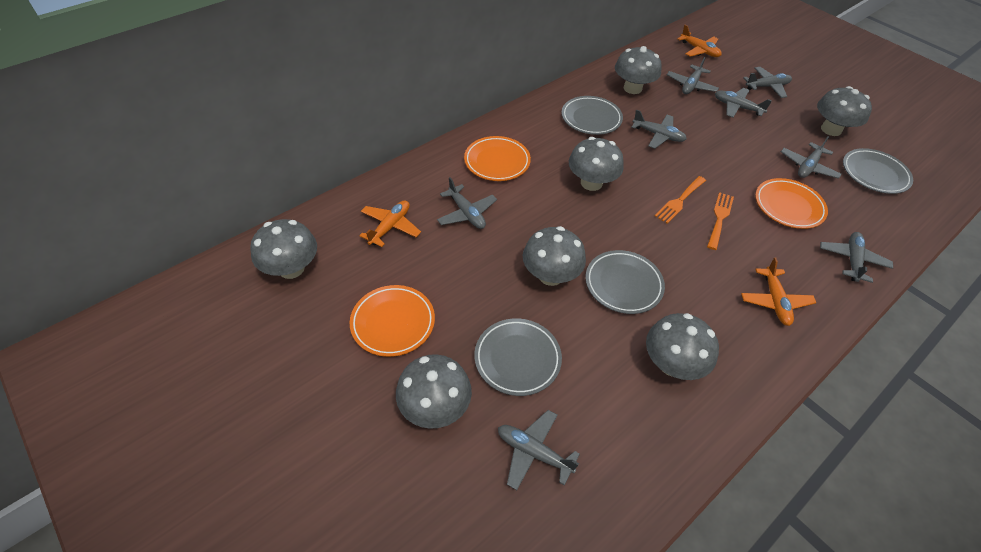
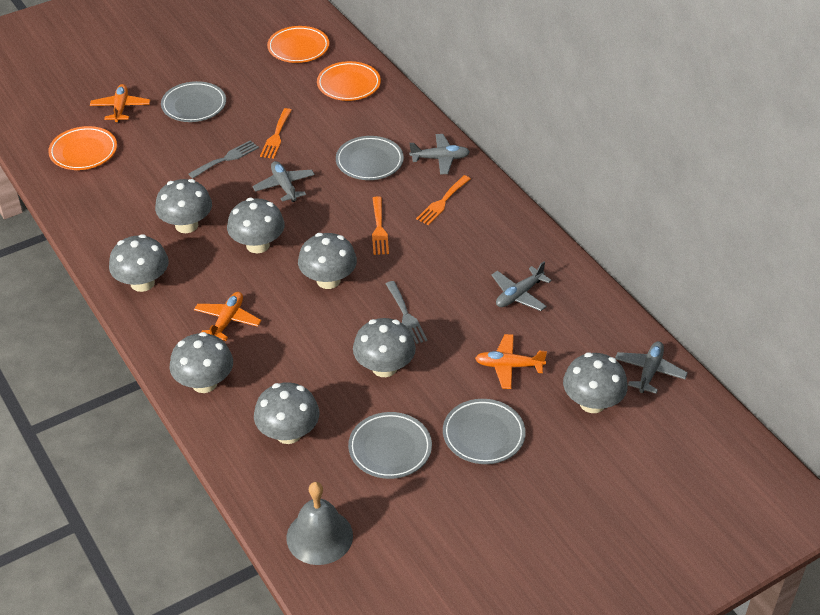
grey bell: none = 0 -> [286,482,353,565] = 1
grey fork: none = 0 -> [189,140,259,178] [386,281,428,344] = 2
grey mushroom: [250,219,317,279] [396,354,472,429] [523,226,586,286] [569,137,624,191] [615,46,662,94] [646,313,719,380] [817,86,872,136] = 7 -> [109,234,169,292] [155,179,212,233] [170,332,233,393] [227,198,285,253] [254,382,319,444] [298,233,357,289] [353,318,416,377] [563,352,628,413] = 8
grey plane: [437,177,497,229] [498,410,580,490] [632,110,687,149] [667,57,719,94] [715,88,772,118] [743,67,792,98] [781,136,842,179] [820,232,893,283] = 8 -> [252,161,315,202] [409,134,470,174] [491,262,552,311] [615,341,688,394] = 4
orange fork: [655,176,706,224] [707,192,734,250] = 2 -> [260,108,292,159] [372,196,389,255] [416,175,471,225] = 3

